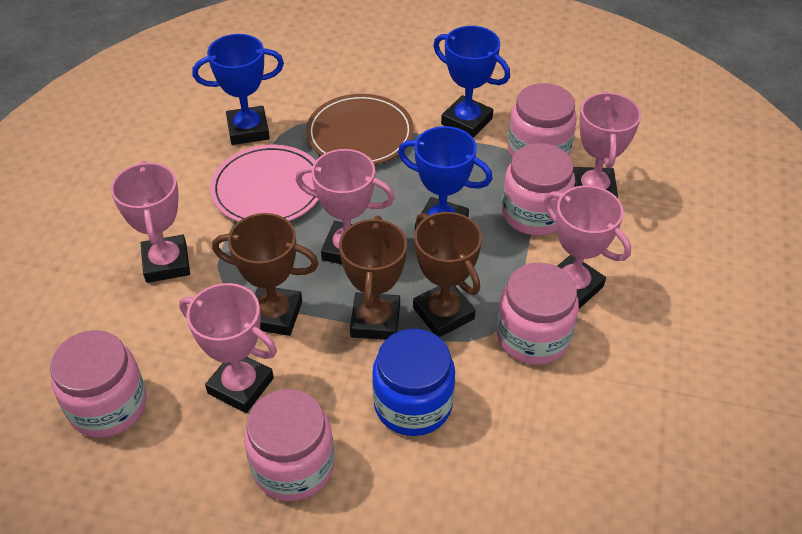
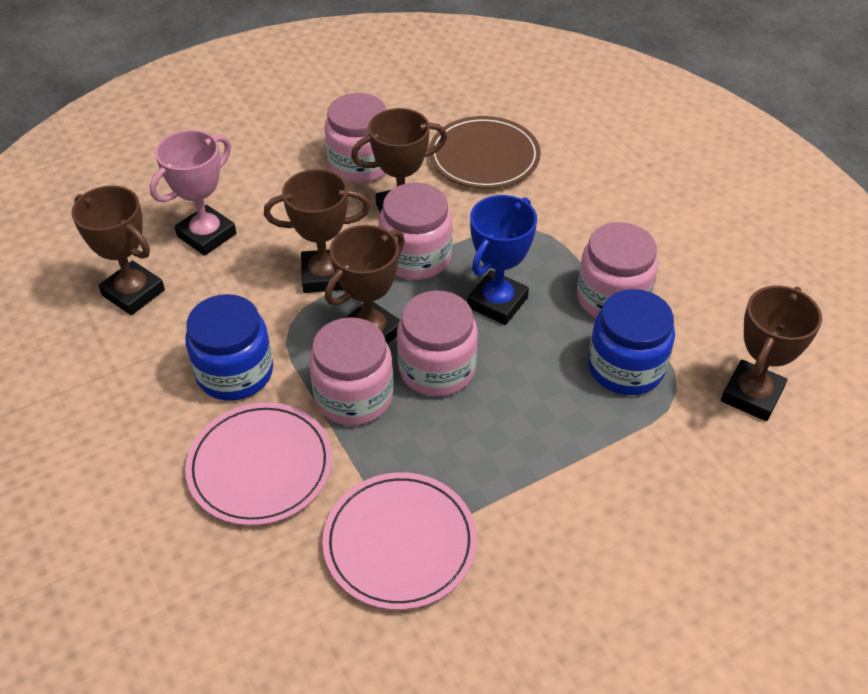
blue jar: [372,329,455,436] = 1 -> [185,294,273,401] [588,289,675,395] = 2
blue trophy: [192,34,284,145] [398,126,493,230] [433,26,510,138] = 3 -> [467,195,537,325] = 1
brown trophy: [212,213,319,336] [339,215,407,340] [413,212,482,337] = 3 -> [71,186,165,315] [264,169,371,293] [325,225,405,344] [351,108,447,213] [721,286,822,421] = 5
pink plate: [210,145,319,222] = 1 -> [185,402,332,526] [322,472,477,610] = 2
pink trophy: [111,161,190,283] [179,283,277,413] [296,149,395,264] [544,186,631,309] [573,91,641,198] = 5 -> [150,130,236,256] = 1

